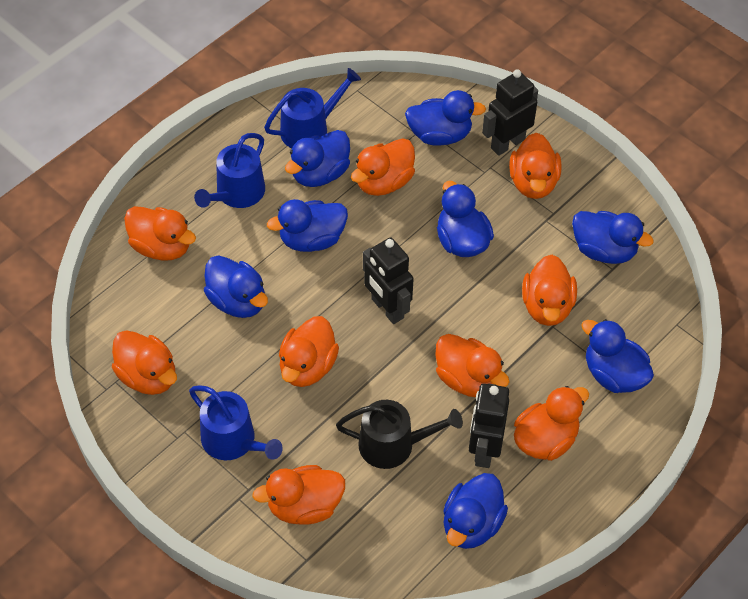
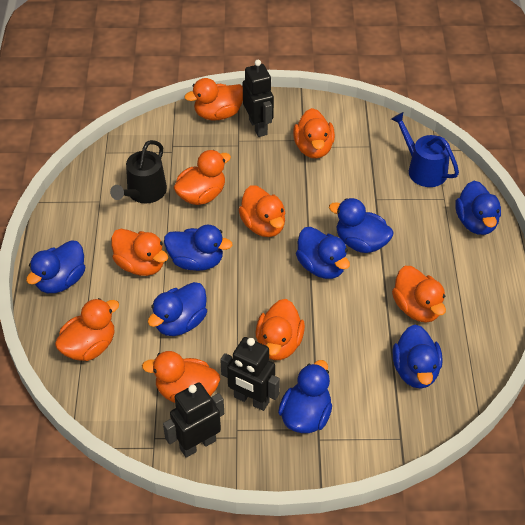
blue watering can: [189,385,283,460] [194,133,265,208] [264,68,361,148] = 3 -> [391,112,459,187] = 1

